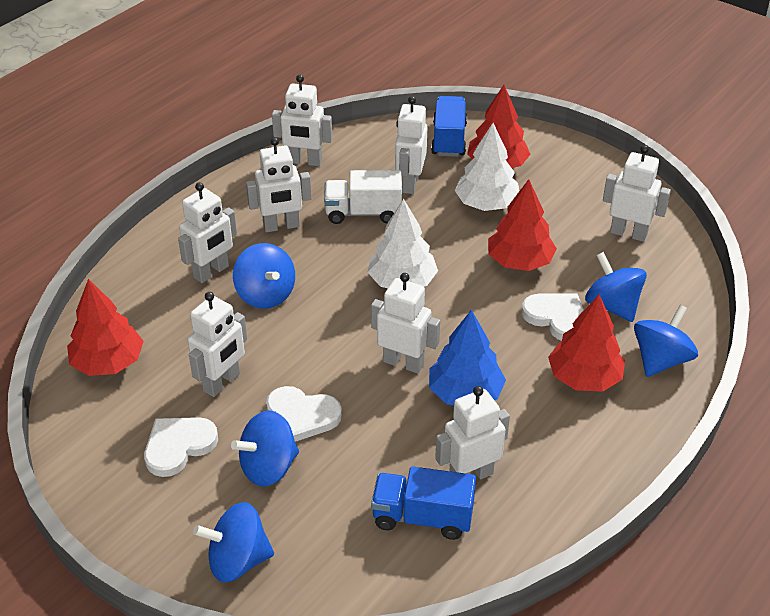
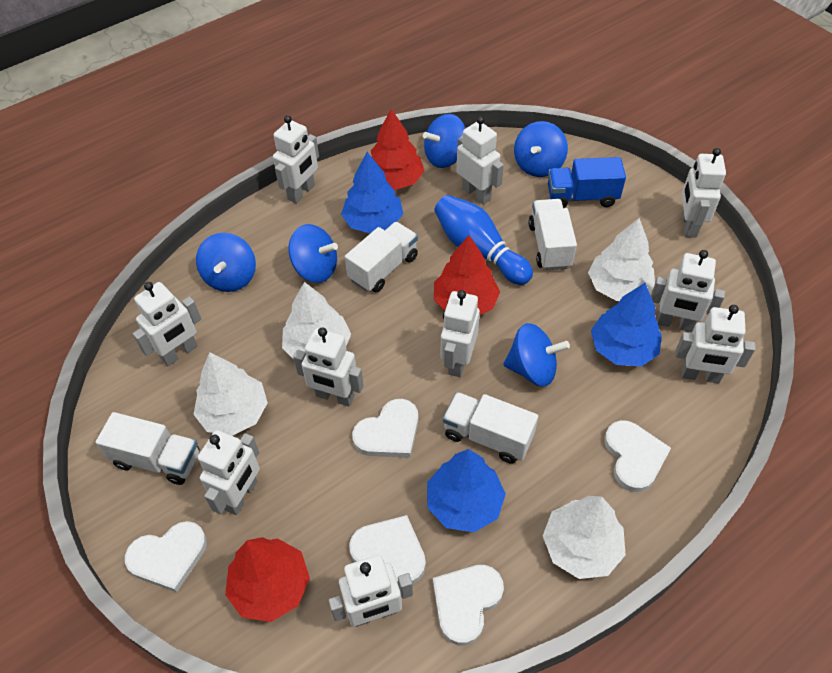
blue bowling pin: none = 0 -> [434,195,533,285] = 1
blue tree: [429,310,506,405] = 1 -> [341,152,403,233] [427,449,506,532] [591,283,662,367] = 3
blue truck: [371,466,476,540] [431,96,467,157] = 2 -> [548,157,626,208] = 1
red tree: [67,279,144,376] [467,85,531,168] [488,179,557,271] [548,295,625,392] = 4 -> [225,537,310,622] [371,109,424,190] [434,235,500,315] = 3
white heart: [144,417,218,477] [266,386,342,442] [522,294,584,341] = 3 -> [125,521,207,592] [349,515,426,585] [352,399,419,458] [433,565,504,645] [604,420,671,492] = 5
white robot: [178,182,237,283] [188,292,247,397] [246,137,311,232] [272,75,332,166] [371,273,440,374] [395,96,427,194] [435,386,510,479] [603,145,671,242] = 8 -> [133,282,201,366] [198,430,260,515] [273,115,319,204] [293,327,364,406] [329,555,413,627] [441,290,480,377] [457,116,504,205] [651,250,725,332] [675,305,755,384] [681,148,726,238] = 10
white tree: [368,199,438,288] [455,123,519,211] = 2 -> [193,352,268,436] [282,282,351,358] [543,496,626,579] [588,218,655,301] = 4
white truck: [324,170,402,224] = 1 -> [96,412,200,485] [345,222,418,293] [443,392,538,464] [529,199,577,270] = 4

